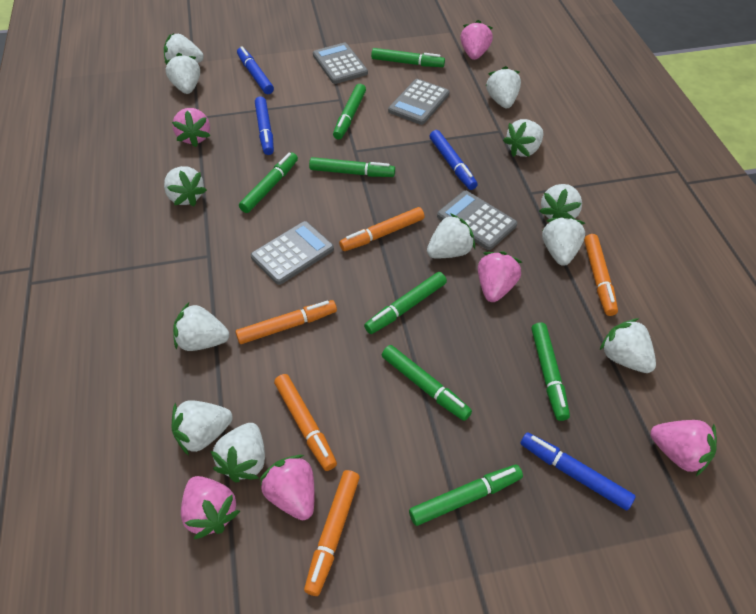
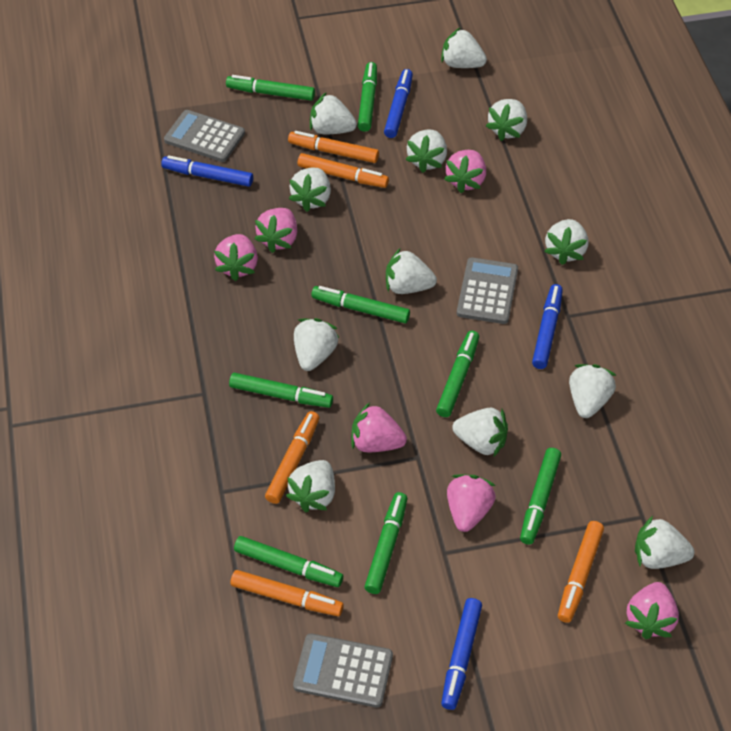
grey calculator: [251,221,334,285] [313,43,368,84] [388,79,450,125] [437,191,517,250] = 4 -> [164,110,245,162] [293,633,393,708] [457,257,518,324] = 3

